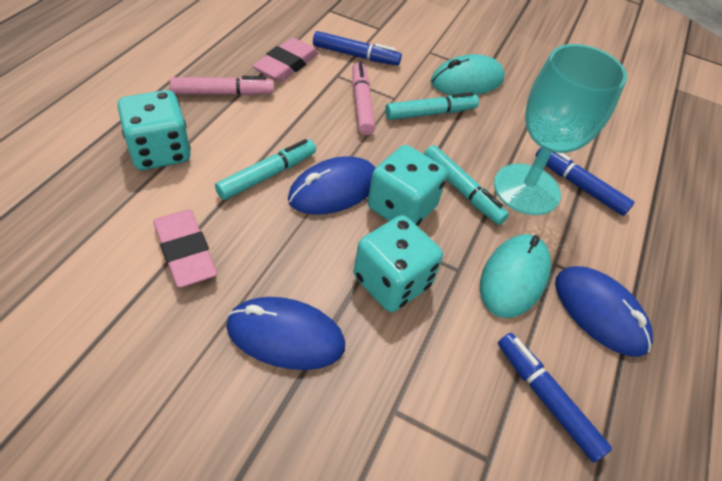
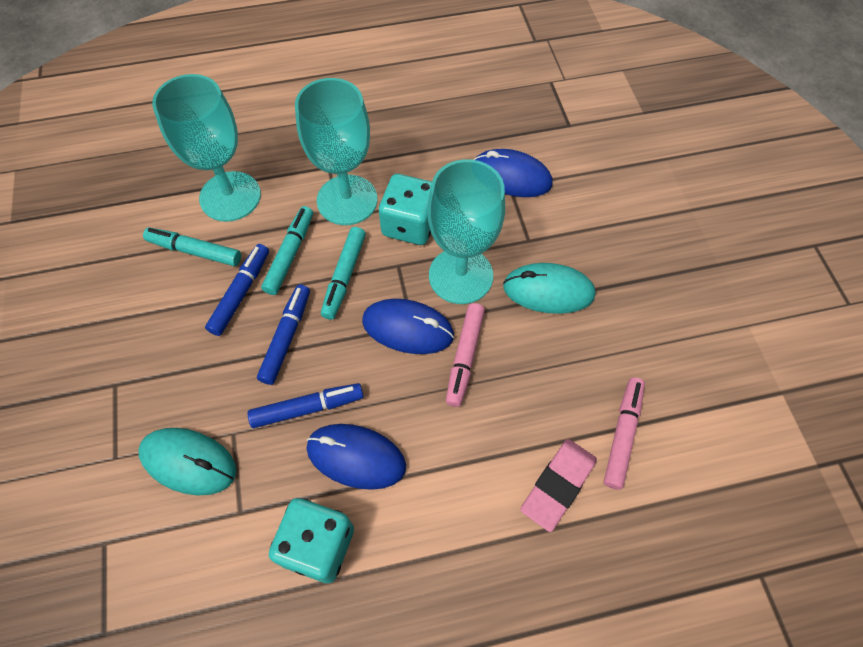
pink eraser: [153,210,217,288] [253,38,319,82] = 2 -> [520,439,597,532] = 1
turquoise dice: [117,90,191,170] [354,215,443,312] [368,145,447,226] = 3 -> [269,498,354,583] [379,174,432,245] = 2
turquoise goblet: [494,44,627,215] = 1 -> [152,74,261,222] [295,78,378,225] [427,159,505,304] = 3

